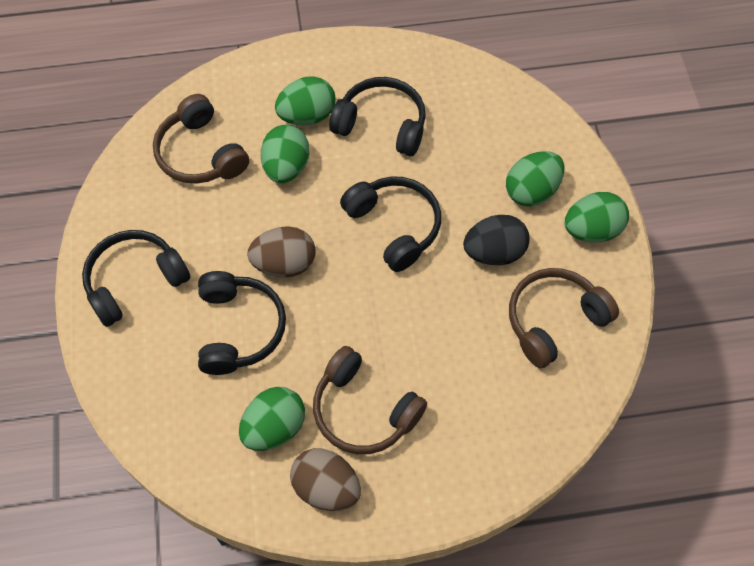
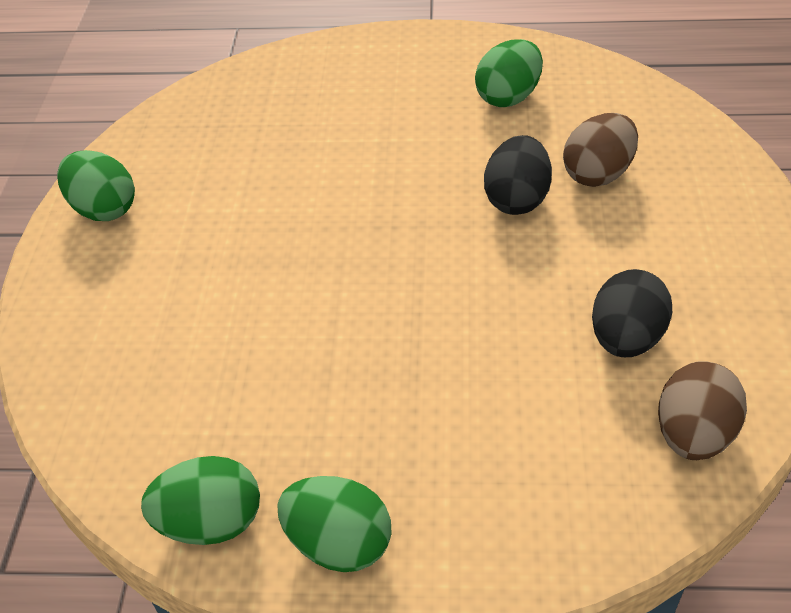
black egg: [463,215,530,265] = 1 -> [484,135,552,215] [592,269,672,357] = 2
black headphones: [82,230,191,327] [198,271,286,375] [329,77,426,156] [340,176,441,272] = 4 -> none = 0
brown headphones: [153,94,249,184] [313,346,427,454] [509,268,619,368] = 3 -> none = 0
green egg: [239,387,305,451] [261,125,309,183] [275,76,335,125] [506,151,565,206] [564,192,629,242] = 5 -> [57,150,135,221] [141,456,260,545] [277,476,392,572] [475,39,543,107] = 4

